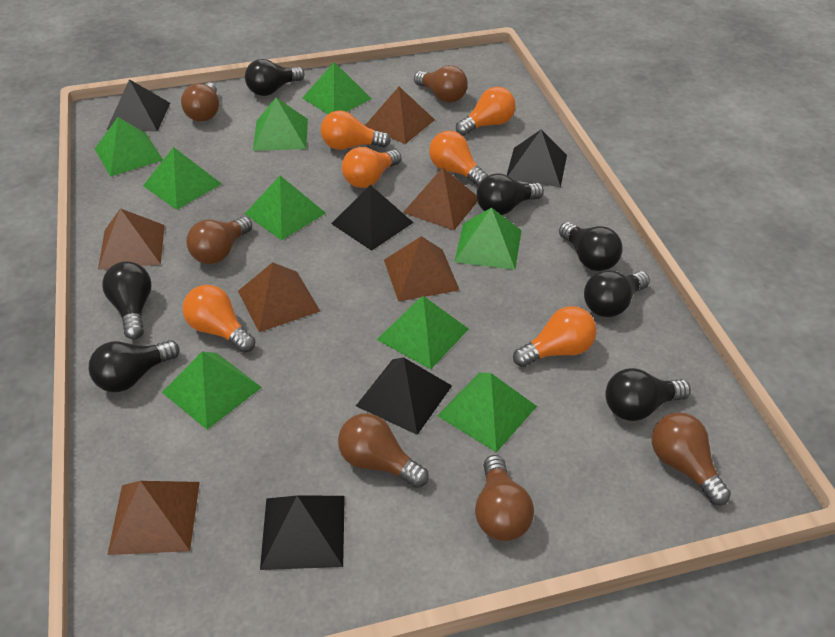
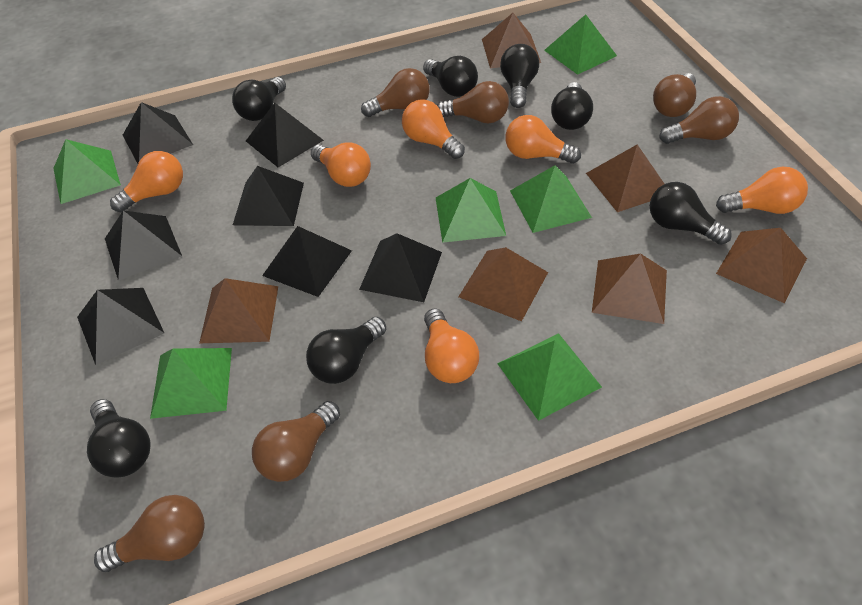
black pyramid: [107,79,170,132] [260,495,345,570] [331,185,413,251] [356,357,452,435] [507,130,567,187] = 5 -> [77,288,164,365] [105,210,182,281] [123,102,193,164] [233,166,304,226] [246,103,324,167] [262,226,352,297] [359,233,442,302] = 7
green pyramid: [95,117,163,177] [143,147,222,210] [162,352,262,430] [245,176,326,240] [253,98,308,151] [302,62,372,114] [377,296,469,369] [437,373,537,453] [454,207,522,270] = 9 -> [53,139,121,204] [150,348,232,419] [436,178,506,243] [497,333,602,421] [510,165,592,233] [544,14,617,75] = 6

